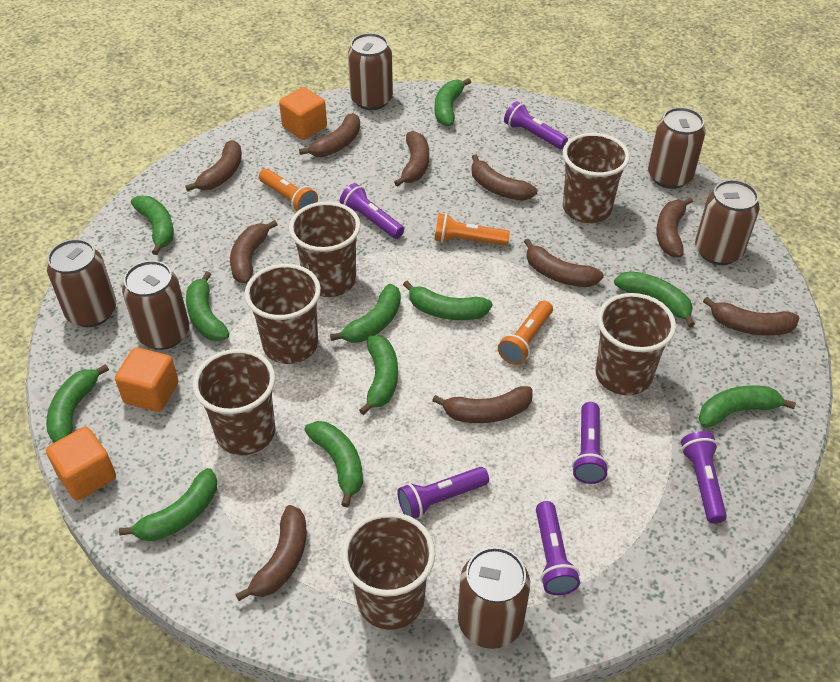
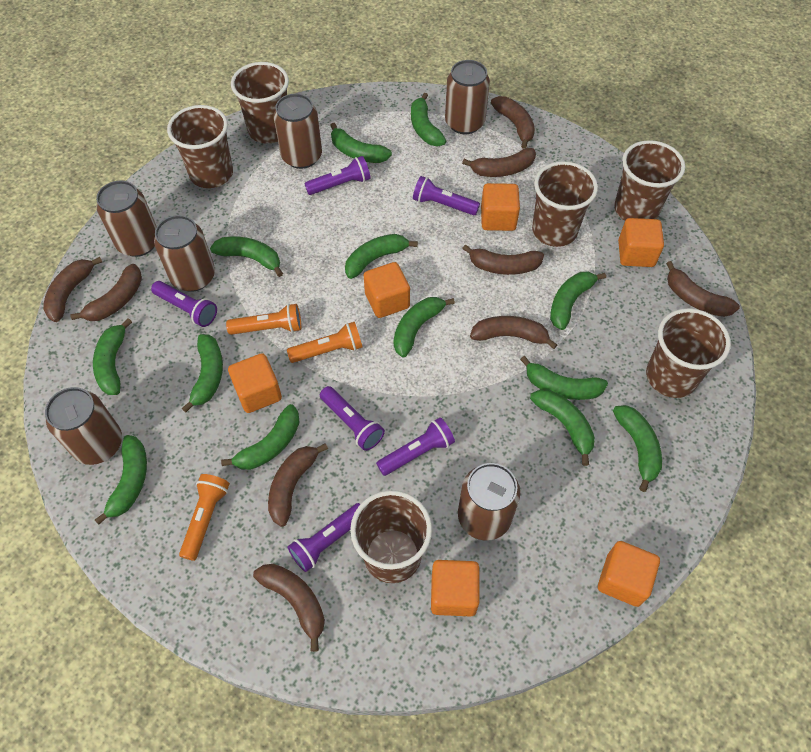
brown banana: [185,140,242,192] [230,220,278,283] [236,505,307,601] [299,113,360,157] [394,131,429,187] [432,386,533,423] [471,154,537,201] [524,239,604,287] [656,197,693,257] [703,297,799,336] = 10 -> [43,257,102,322] [70,264,142,321] [253,564,325,652] [268,443,328,527] [462,148,536,177] [462,244,544,275] [470,316,557,349] [491,96,535,149] [666,261,740,317] = 9
green banana: [46,364,109,443] [119,468,217,541] [131,196,174,255] [186,271,229,341] [305,421,363,507] [330,284,401,343] [359,335,398,415] [403,281,493,320] [435,78,471,126] [614,271,695,327] [698,385,796,428] = 11 -> [93,318,132,395] [95,435,147,525] [182,334,223,413] [210,237,283,277] [221,404,300,470] [330,123,392,163] [345,234,418,279] [394,297,455,357] [411,93,446,146] [520,356,608,400] [530,389,595,466] [550,272,606,330] [613,405,662,492] = 13
orange cube: [46,427,116,501] [115,347,179,412] [279,87,327,140] = 3 -> [228,353,282,413] [364,262,410,318] [431,560,480,617] [481,183,520,231] [598,541,660,607] [618,218,664,267] = 6

